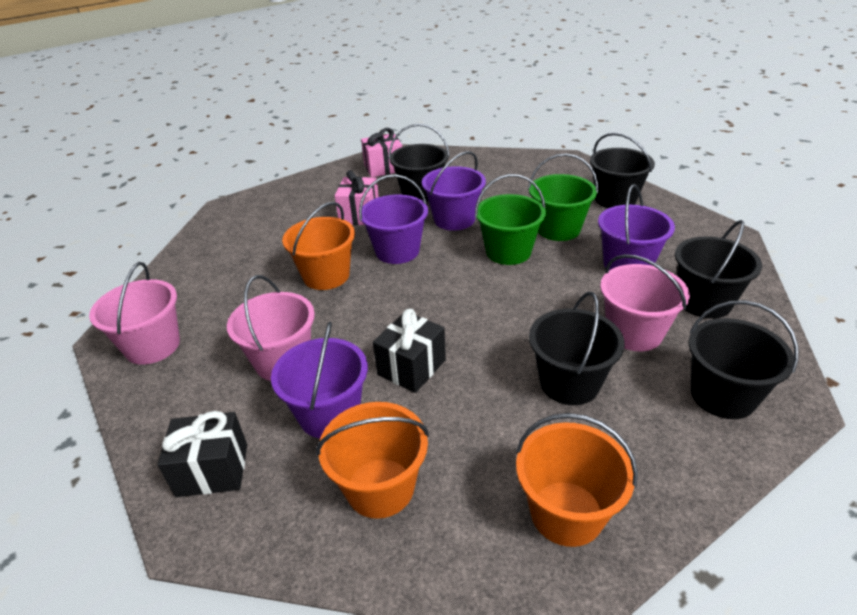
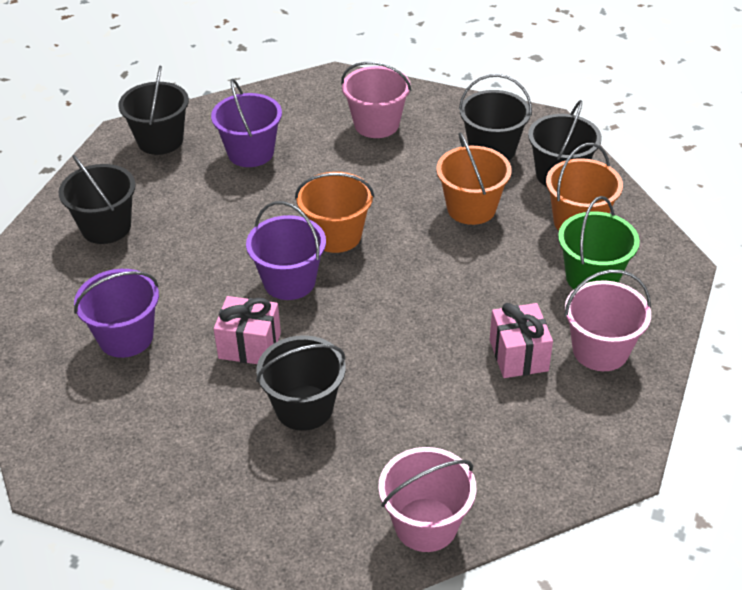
black gift: [158,411,247,497] [373,309,446,393] = 2 -> none = 0
green bucket: [475,174,546,265] [528,153,598,241] = 2 -> [558,196,640,289] = 1
purple bucket: [271,321,368,438] [359,174,428,264] [422,151,486,231] [598,184,675,270] = 4 -> [74,269,159,358] [211,79,282,167] [246,201,326,300] = 3

